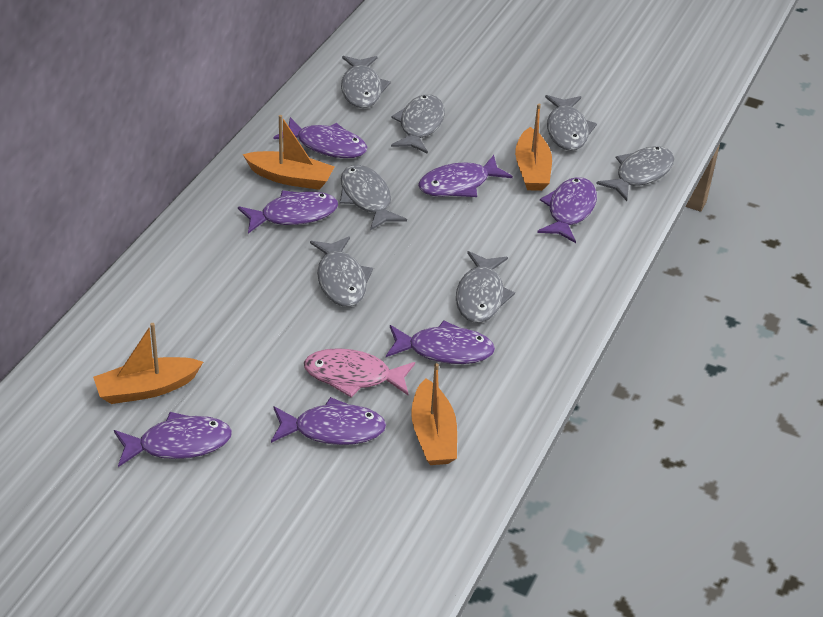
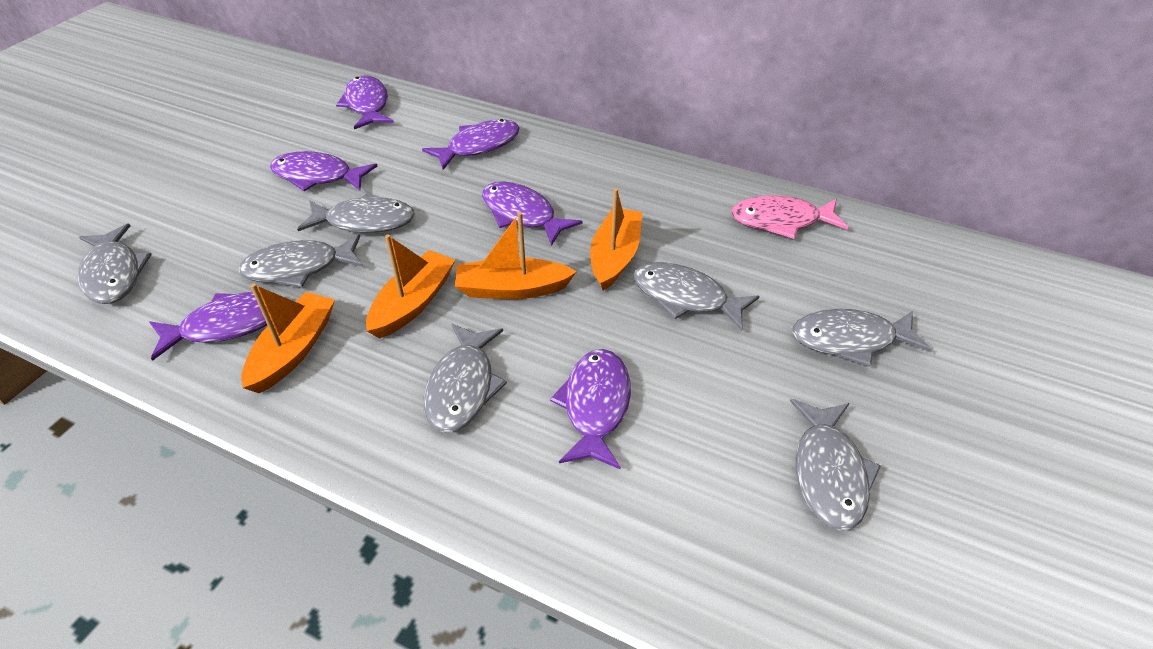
purple fish: [114,412,232,467] [238,191,338,234] [271,397,386,445] [273,117,367,158] [386,320,495,364] [418,155,513,197] [537,177,597,243] = 7 -> [149,292,267,361] [270,151,377,191] [336,76,394,129] [422,119,520,170] [482,181,582,246] [550,349,631,470] = 6

